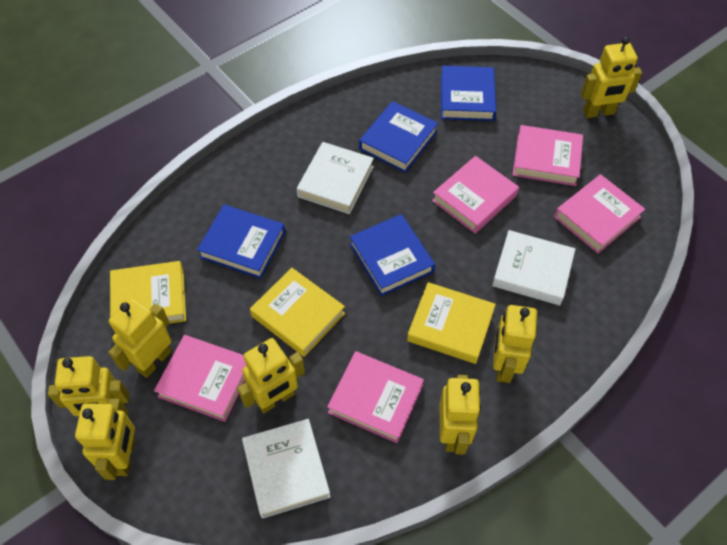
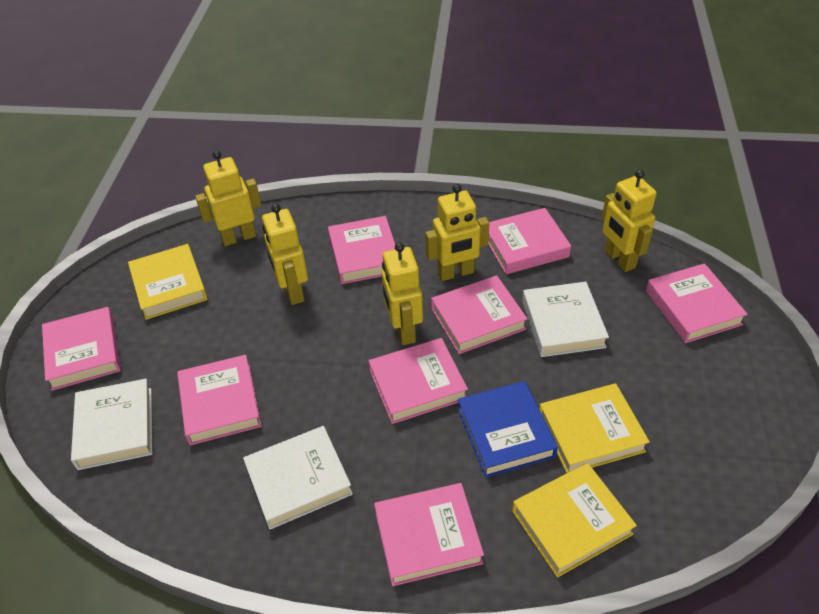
blue book: [197,204,285,279] [350,214,435,296] [359,101,438,173] [441,66,496,121] = 4 -> [458,381,558,478] = 1
pink book: [154,335,246,422] [327,351,424,443] [432,156,519,233] [512,125,583,186] [554,174,645,253] = 5 -> [42,307,121,391] [177,355,261,445] [328,216,395,284] [369,338,468,424] [374,483,484,586] [431,275,527,354] [488,208,571,274] [646,263,748,343] = 8
yellow robot: [48,356,129,416] [75,399,135,480] [108,298,171,378] [237,338,305,413] [440,375,481,455] [493,305,537,383] [581,37,642,118] = 7 -> [195,150,261,246] [262,204,308,305] [382,242,423,345] [425,184,489,281] [602,170,657,272] = 5

